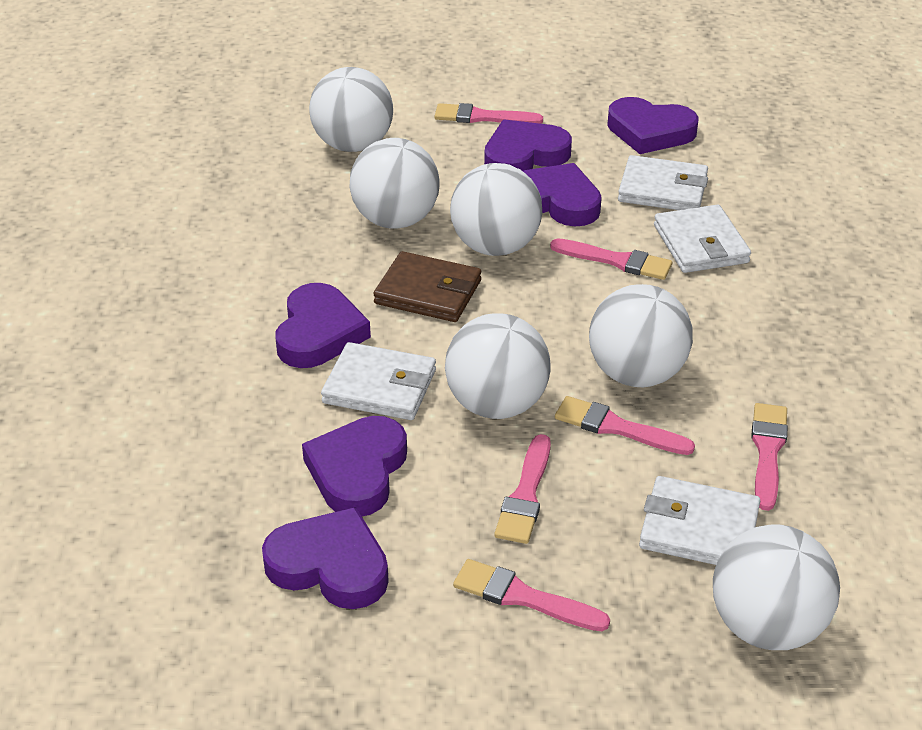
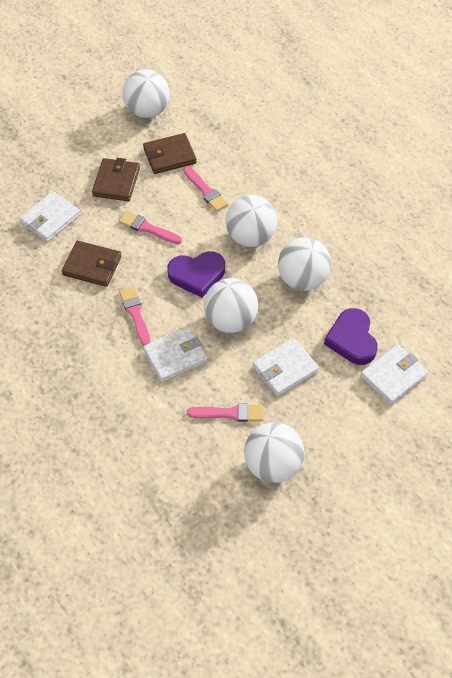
brown wallet: [373,251,481,322] = 1 -> [62,241,122,287] [92,158,140,201] [143,133,197,174] = 3
pink brush: [434,103,543,124] [453,559,610,631] [494,434,551,544] [550,238,672,280] [555,396,695,455] [751,403,788,511] = 6 -> [119,211,182,244] [119,286,151,346] [183,166,228,212] [187,403,264,422] = 4
purple heart: [262,507,389,609] [276,283,371,368] [302,416,407,516] [484,119,572,171] [523,163,602,226] [607,97,699,154] = 6 -> [167,251,225,298] [324,308,378,365] = 2
white ball: [309,67,393,152] [349,138,439,229] [445,313,550,419] [450,163,542,256] [589,284,693,387] [713,525,840,650] = 6 -> [122,69,170,118] [204,278,258,333] [226,195,277,247] [244,422,304,483] [278,237,331,291] = 5

